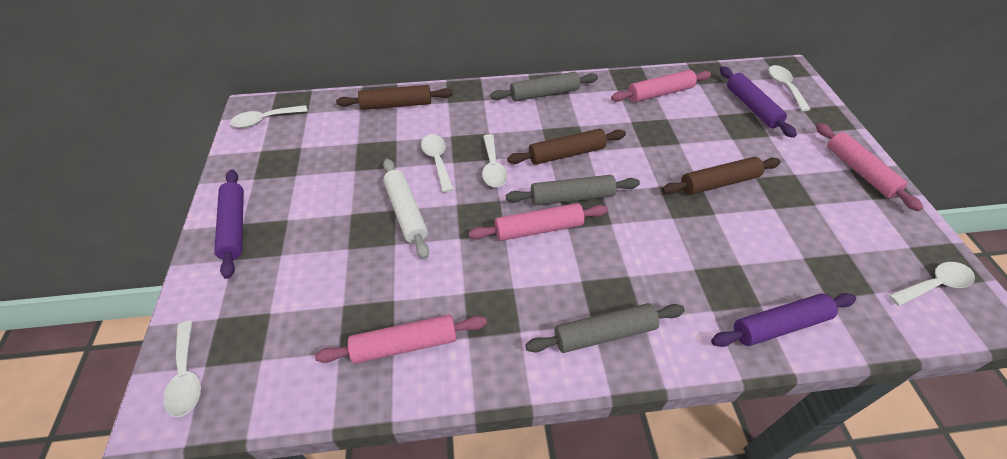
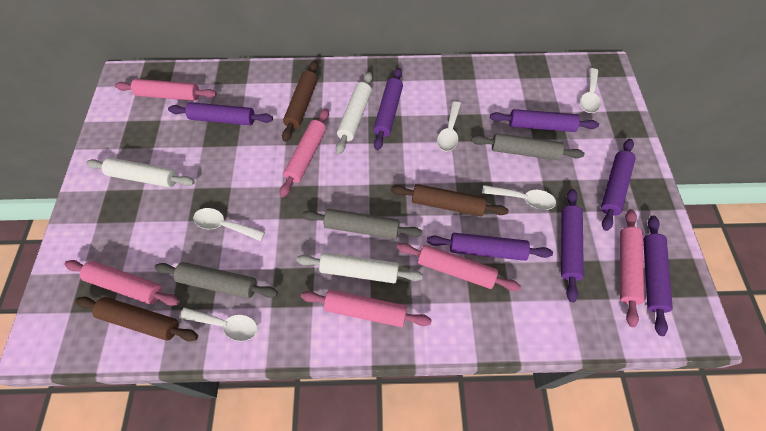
pink rolling pin: [315,315,487,364] [468,203,608,241] [611,70,711,102] [816,123,923,211] = 4 -> [64,260,180,306] [115,79,217,101] [280,108,329,198] [301,290,432,327] [397,243,521,291] [620,209,645,327] = 6
purple rolling pin: [214,170,244,279] [711,293,856,347] [720,66,797,138] = 3 -> [168,102,273,125] [373,68,403,150] [427,233,553,261] [490,109,599,132] [561,189,584,302] [601,139,636,231] [643,216,673,336] = 7
white rolling pin: [383,159,429,259] = 1 -> [86,158,195,187] [296,252,423,283] [336,72,372,154] = 3
white spoon: [163,321,201,417] [230,105,308,128] [421,134,454,192] [482,134,508,187] [769,65,811,111] [889,262,975,306] = 6 -> [179,307,258,341] [193,208,265,241] [437,101,461,151] [482,185,556,210] [580,68,601,113] = 5

